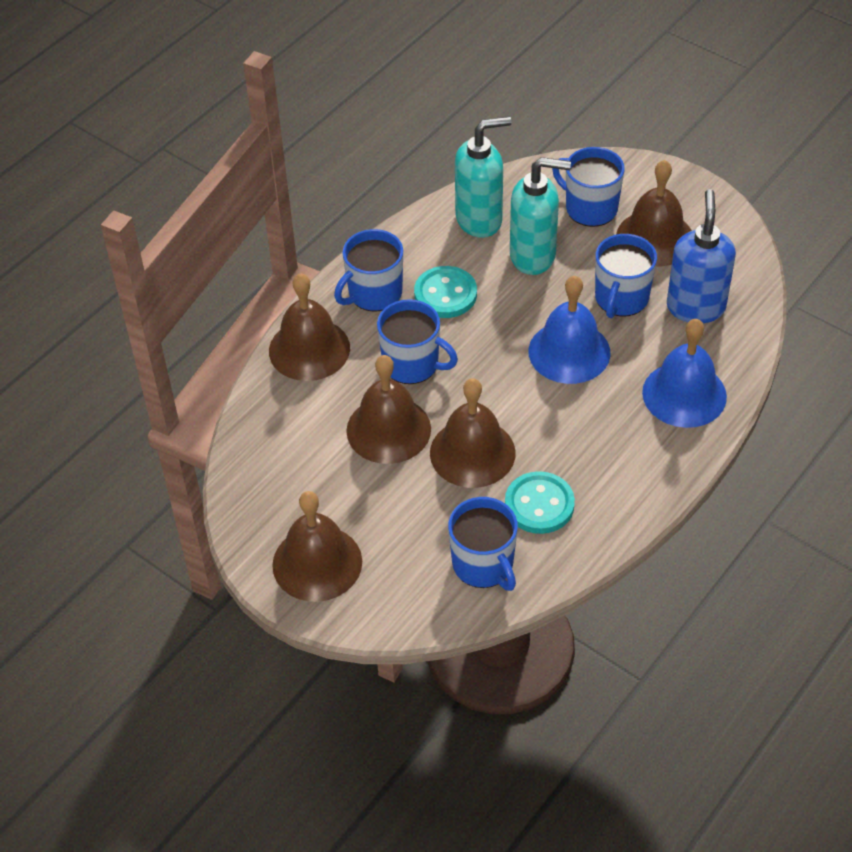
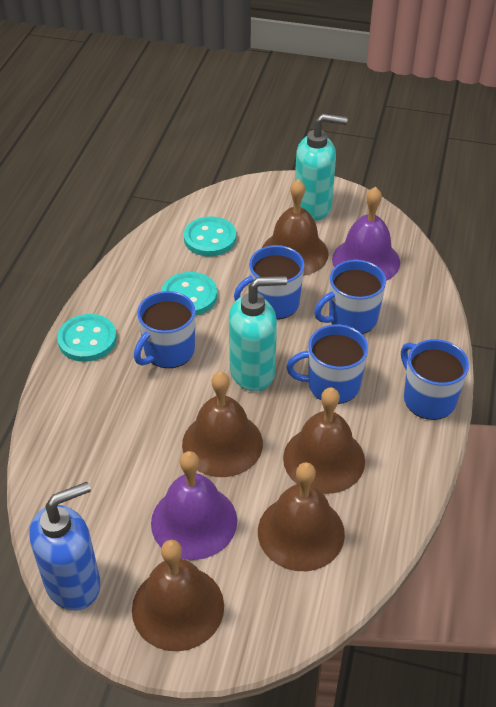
blue bell: [528,276,611,384] [642,319,727,428] = 2 -> none = 0
purple bell: none = 0 -> [151,451,237,560] [332,187,400,281] = 2
turquoise button: [414,266,477,318] [505,471,575,534] = 2 -> [57,314,117,362] [161,272,217,316] [184,216,236,257] = 3

